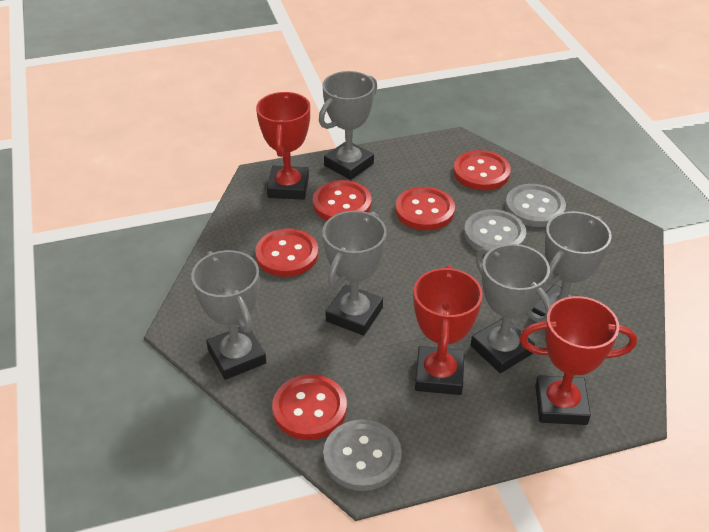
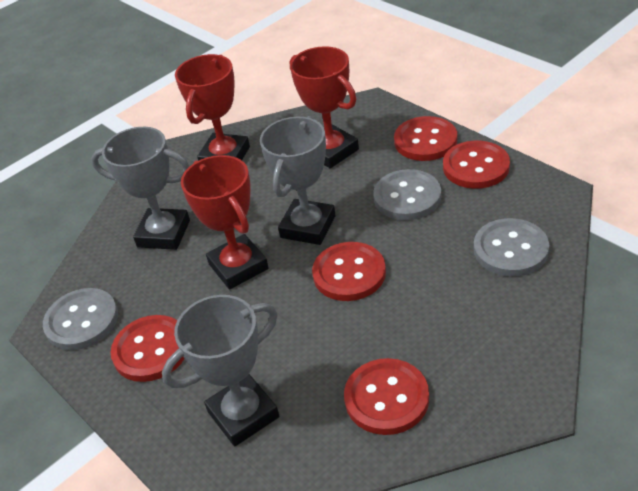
grey trophy: [191,250,266,380] [319,71,377,180] [322,211,387,335] [471,244,552,373] [532,211,612,316] = 5 -> [91,127,190,250] [162,295,279,446] [260,116,335,245] = 3

